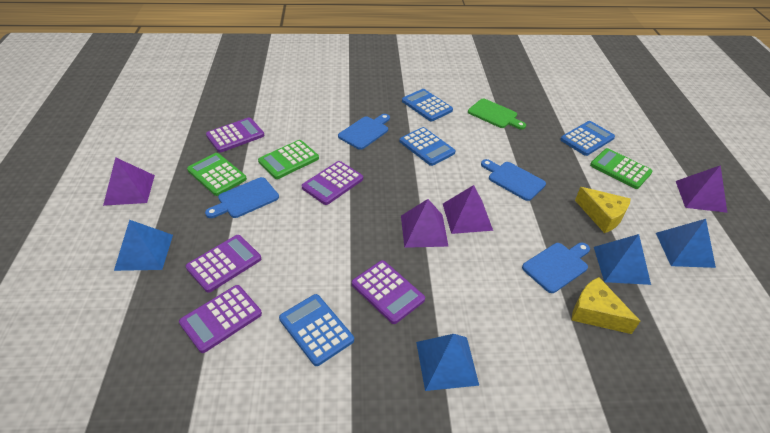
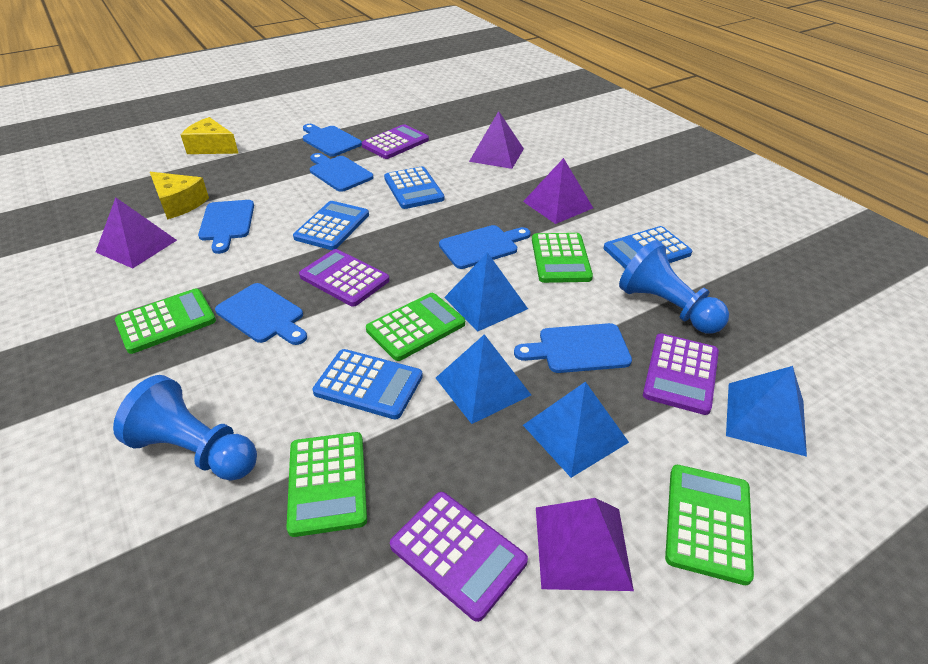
blue cutting board: [205,177,279,218] [338,114,390,150] [481,159,546,201] [522,243,590,293] = 4 -> [198,200,254,254] [215,283,307,345] [303,124,362,157] [310,153,373,192] [439,225,530,269] [514,323,632,373] = 6
blue pawn: none = 0 -> [113,375,257,481] [619,240,729,334] = 2
green calculator: [187,153,247,196] [258,140,319,179] [590,148,653,189] = 3 -> [115,288,216,354] [286,432,367,537] [366,293,465,361] [532,233,593,283] [665,465,754,585] = 5
green cutting board: [468,99,526,129] = 1 -> none = 0
purple calculator: [179,285,262,353] [186,235,261,293] [206,117,264,152] [302,161,363,205] [352,260,425,324] = 5 -> [299,249,390,307] [362,124,429,159] [390,492,528,622] [643,333,719,415] = 4

